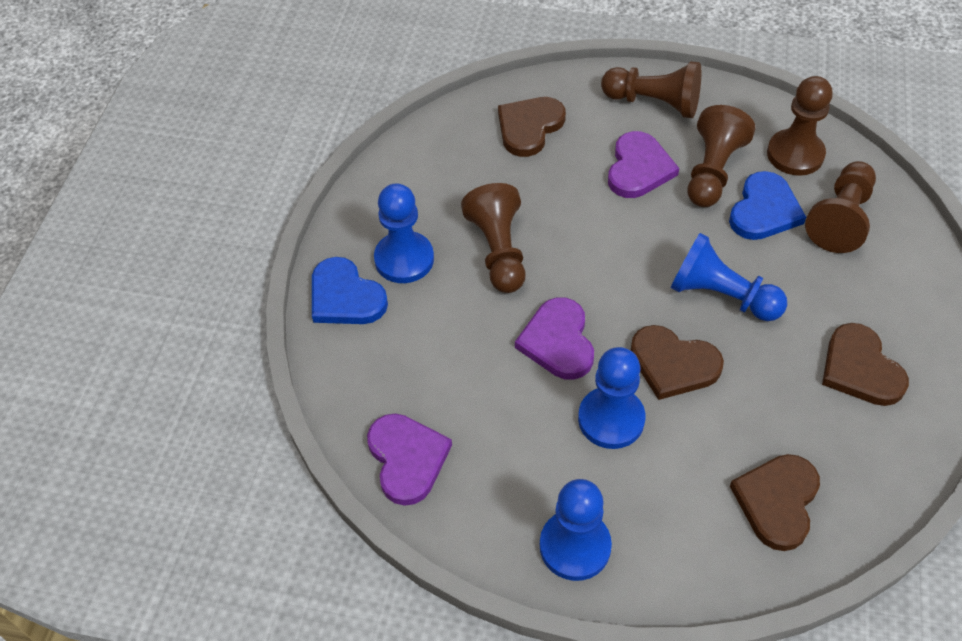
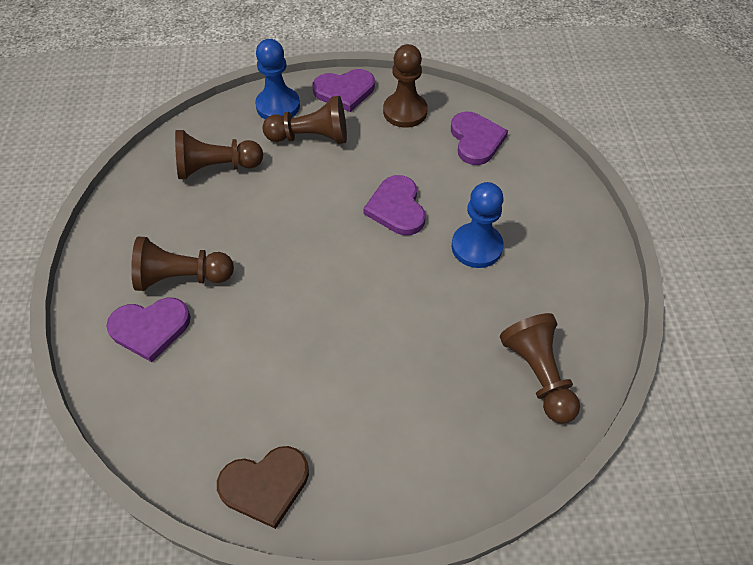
blue heart: [312,257,388,324] [729,171,806,240] = 2 -> none = 0
blue pawn: [374,183,434,283] [540,479,612,581] [578,347,645,449] [671,233,787,321] = 4 -> [255,39,300,119] [452,182,504,268] = 2
brown heart: [498,97,566,157] [631,325,724,400] [730,454,820,551] [822,323,909,406] = 4 -> [217,446,309,529] = 1
purple heart: [367,414,452,506] [515,297,594,380] [608,131,679,198] = 3 -> [106,298,191,362] [312,69,375,112] [363,175,426,235] [451,112,508,165] = 4

